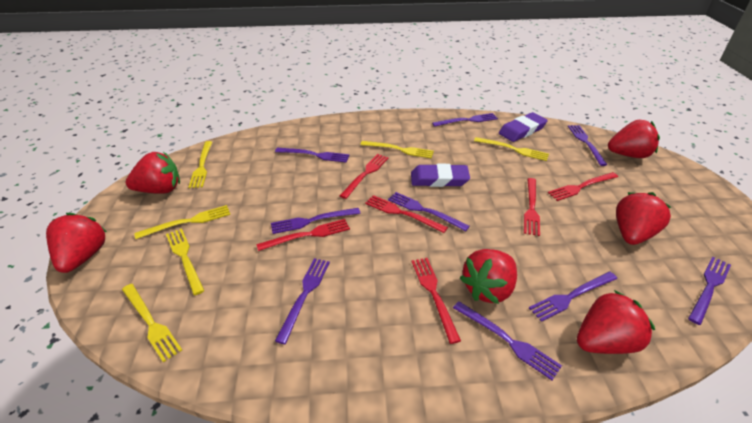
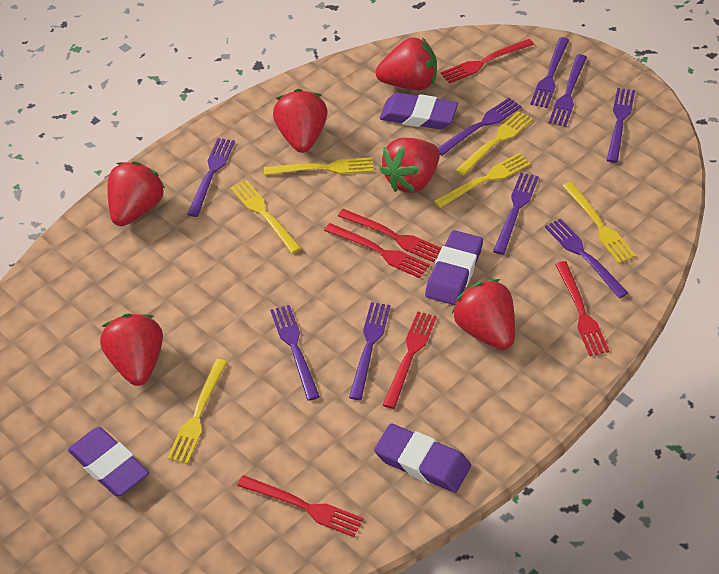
purple eraser: [411,164,470,187] [499,112,548,142] = 2 -> [68,427,149,496] [374,423,471,493] [380,93,458,129] [425,230,483,305] = 4

